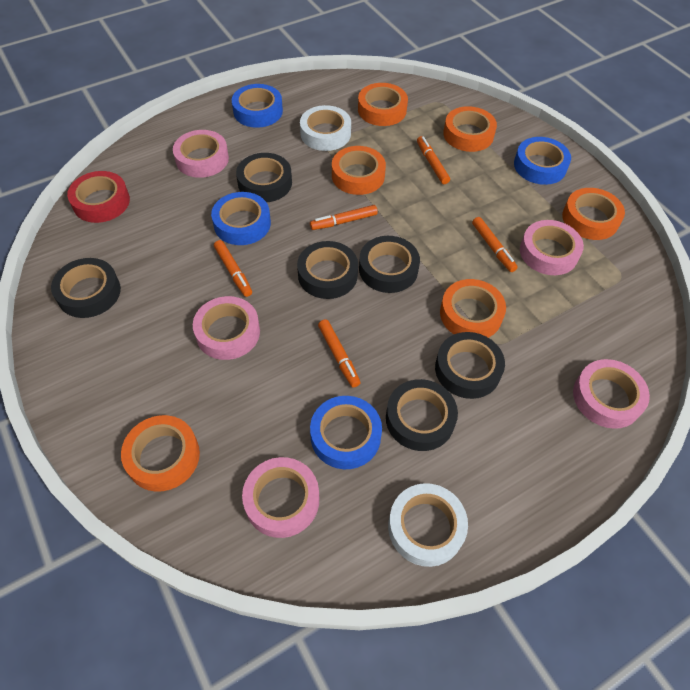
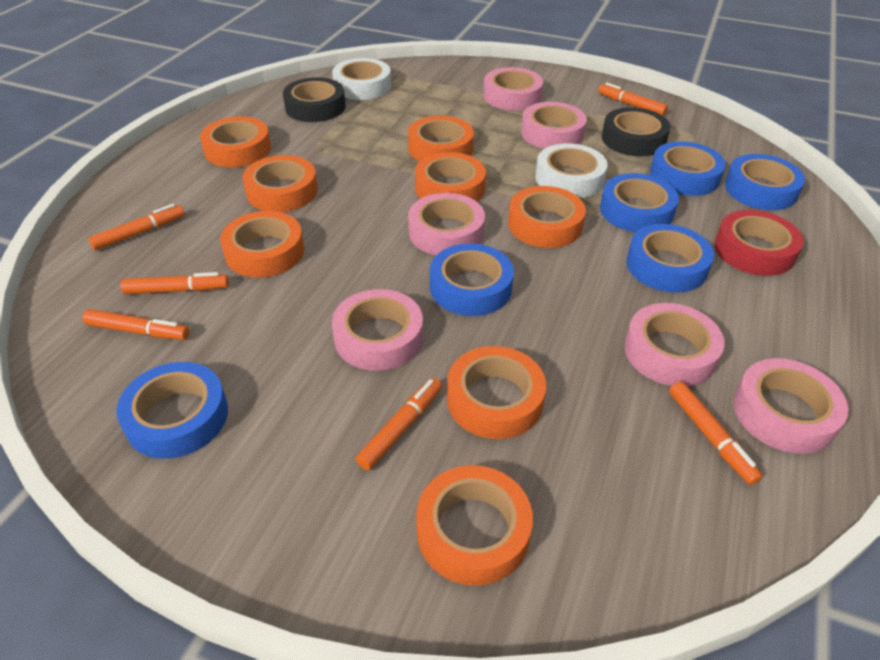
black tape: [51,258,121,318] [236,153,292,202] [297,241,358,299] [359,236,420,293] [386,379,458,451] [435,332,505,399] = 6 -> [283,77,345,122] [602,107,671,156] = 2
blue tape: [211,192,271,245] [232,84,283,128] [310,396,382,469] [514,137,571,185] = 4 -> [116,362,228,459] [430,243,514,316] [600,173,679,233] [626,224,714,293] [650,141,726,196] [725,154,805,210] = 6
orange marker: [214,240,252,297] [310,205,378,230] [318,319,361,387] [417,136,450,184] [472,217,518,272] = 5 -> [82,309,189,340] [88,204,185,250] [121,272,229,294] [356,378,442,470] [598,82,668,116] [669,381,762,485] = 6
orange tape: [121,415,200,492] [332,146,386,195] [358,83,408,126] [440,279,506,338] [443,106,497,152] [562,188,625,240] = 6 -> [200,117,271,167] [220,211,304,278] [243,155,318,212] [408,116,474,162] [415,152,486,202] [416,465,533,586] [447,346,546,439] [508,186,586,248] = 8
pink tape: [173,130,229,178] [193,296,260,360] [242,457,319,538] [520,220,584,275] [573,359,650,429] = 5 -> [332,289,423,371] [408,193,485,255] [483,67,543,110] [521,102,587,149] [624,303,724,386] [733,358,848,454] = 6

